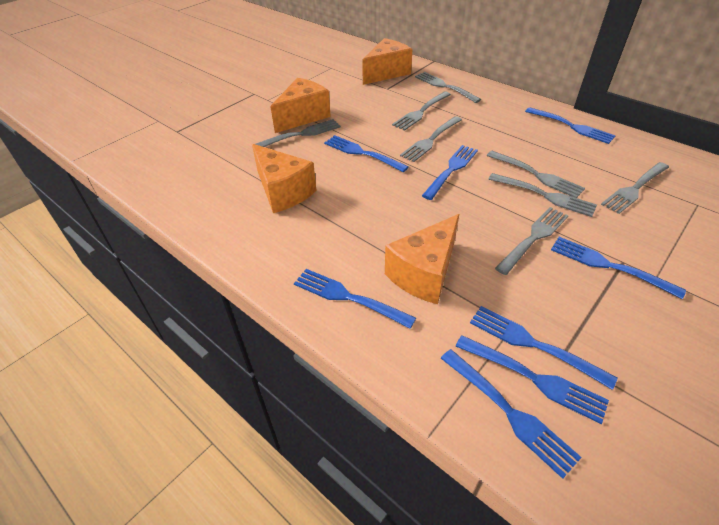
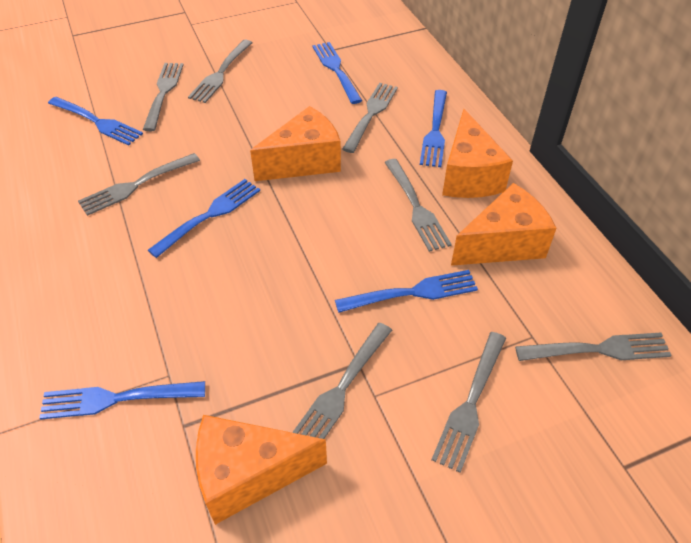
blue fork: [294,269,416,329] [324,135,409,172] [422,145,478,200] [441,349,582,479] [455,335,609,424] [470,306,617,390] [525,107,616,144] [551,237,686,299] = 8 -> [39,381,205,420] [48,97,143,146] [148,179,260,258] [312,42,362,104] [335,270,478,313] [420,90,447,167] = 6

